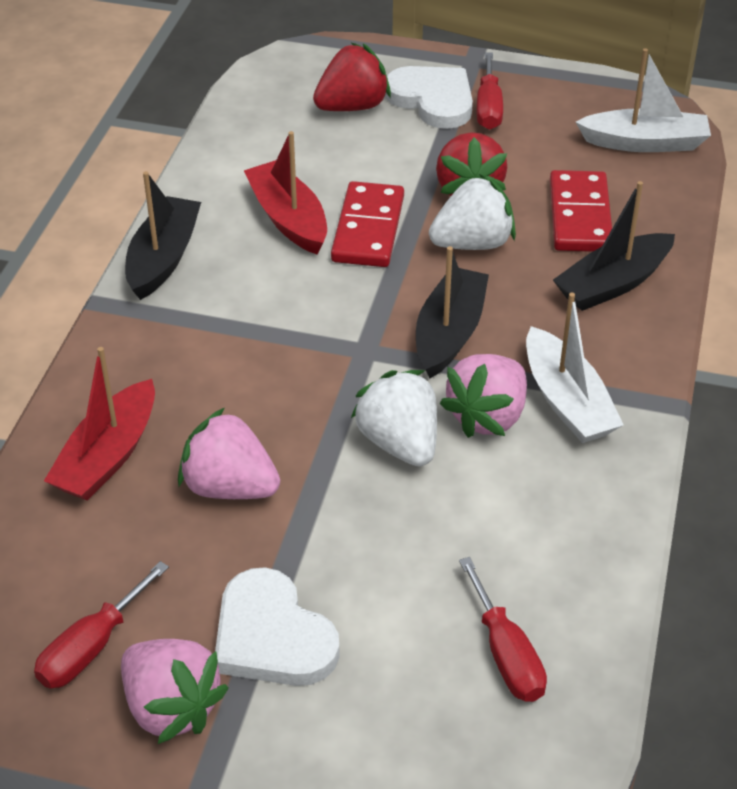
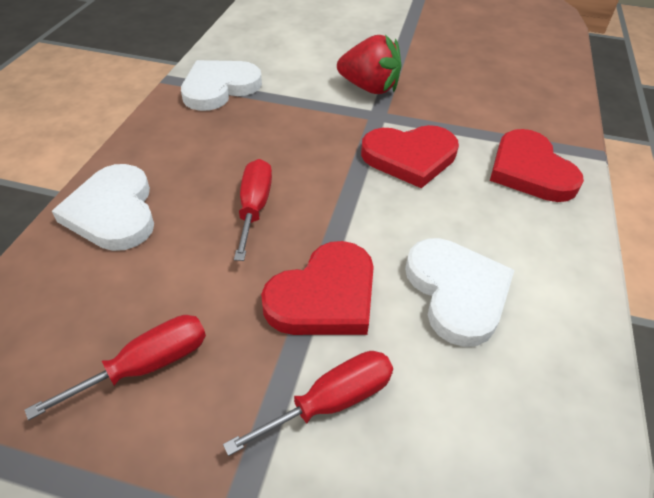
black boat: [125,171,201,300] [416,246,489,379] [553,181,675,311] = 3 -> none = 0
pink strawberry: [121,639,229,744] [178,408,280,499] [440,354,527,438] = 3 -> none = 0
red boat: [44,347,155,501] [244,131,327,254] = 2 -> none = 0
red domino: [331,181,404,267] [550,170,612,252] = 2 -> none = 0
red heart: none = 0 -> [261,241,374,335] [361,125,459,188] [490,129,584,202] = 3
red strawberry: [313,43,391,111] [436,132,507,196] = 2 -> [337,35,402,94] = 1
white boat: [526,292,624,443] [576,48,711,152] = 2 -> none = 0
white heart: [215,567,340,686] [385,66,473,129] = 2 -> [52,164,154,251] [181,60,262,111] [405,238,515,347] = 3
white strawberry: [351,370,437,467] [429,174,516,250] = 2 -> none = 0

